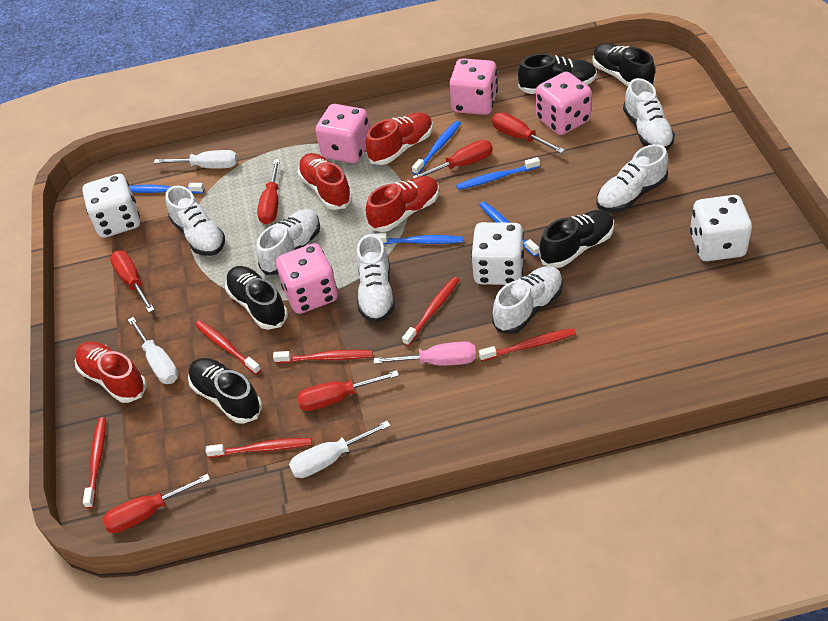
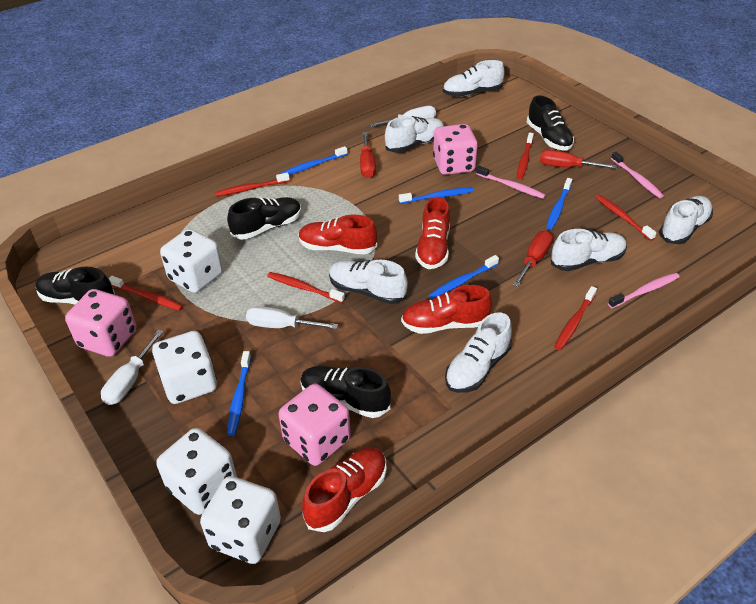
black shoe: [188,358,262,424] [225,266,288,330] [518,54,597,94] [539,210,614,268] [592,43,655,87] = 5 -> [35,267,115,305] [227,197,301,239] [300,366,391,418] [527,95,574,150] = 4
pink dice: [276,243,338,314] [315,104,370,163] [449,58,498,115] [536,71,592,135] = 4 -> [65,289,136,357] [279,384,351,466] [433,124,478,175] = 3
pink screwdriver: [374,341,476,366] = 1 -> none = 0
pink toothbrush: none = 0 -> [476,166,546,199] [608,273,680,308] [611,152,664,198] = 3
red screwdriver: [103,474,210,533] [110,251,155,313] [257,159,280,224] [297,370,399,411] [413,140,493,179] [492,112,565,153] = 6 -> [360,132,376,178] [513,231,553,287] [540,150,617,169] = 3
white dice: [82,174,140,238] [471,222,524,285] [690,195,752,261] = 3 -> [152,331,217,404] [156,428,237,515] [160,229,223,293] [200,476,281,564] = 4

